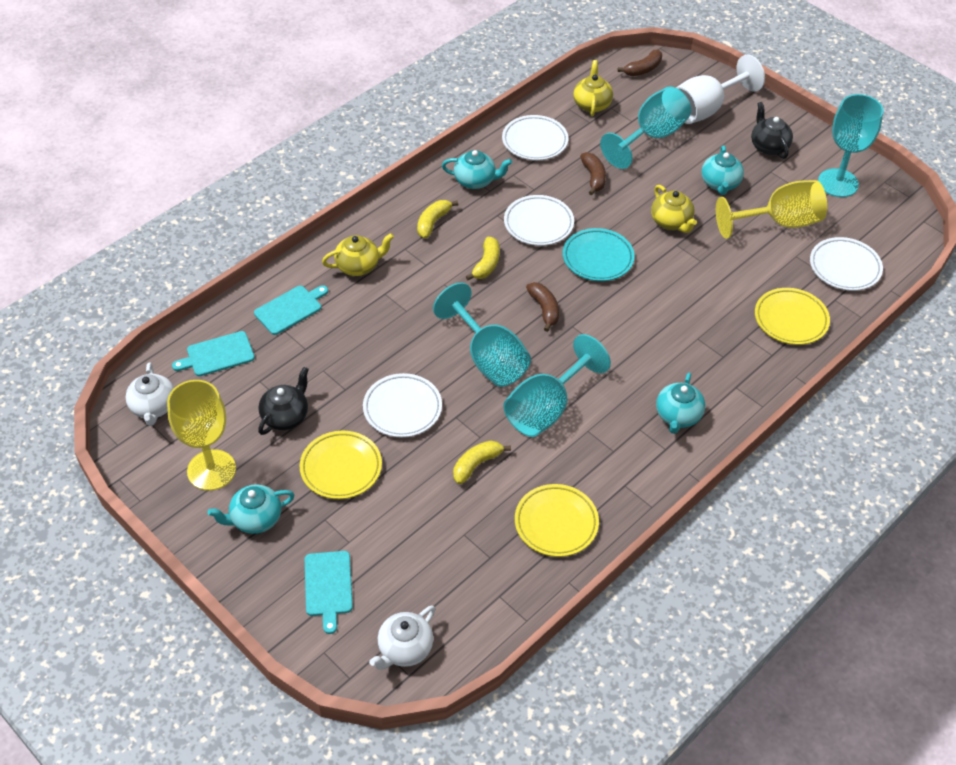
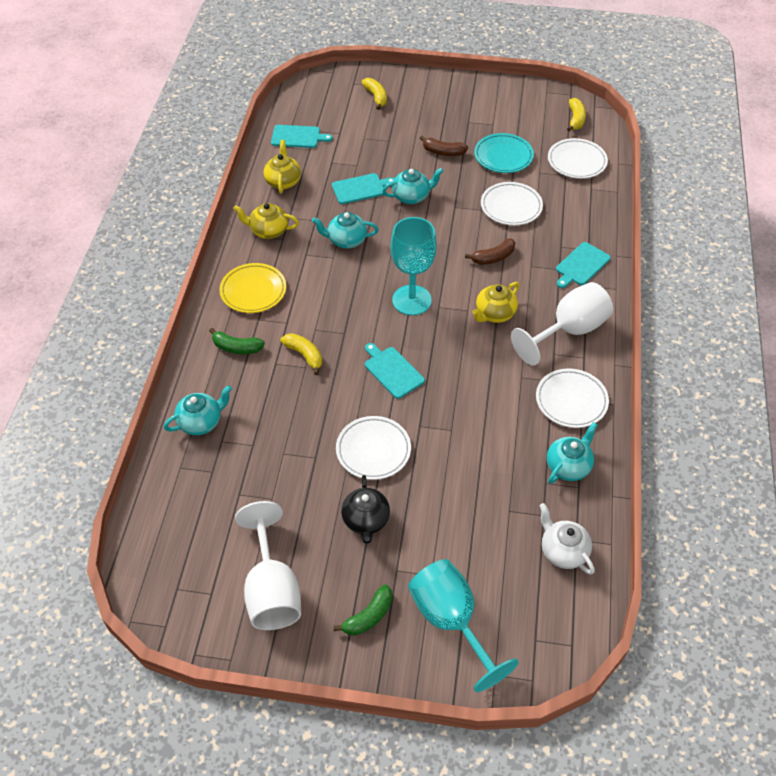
black teapot: [258,367,309,435] [751,102,793,159] = 2 -> [341,475,390,544] = 1
brown banana: [526,282,559,332] [580,152,606,195] [618,50,662,76] = 3 -> [420,136,468,156] [465,239,516,265] = 2
green banana: none = 0 -> [209,328,265,354] [333,584,392,636] = 2
turquoise cutting board: [172,331,255,376] [254,285,328,335] [305,551,353,634] = 3 -> [271,125,333,148] [332,173,395,204] [365,343,425,399] [556,242,611,288] = 4
turquoise goblet: [433,283,531,387] [503,334,611,437] [600,86,691,169] [818,94,884,197] = 4 -> [390,217,437,315] [408,559,519,692] = 2
white goblet: [676,54,765,124] = 1 -> [235,501,301,630] [511,282,613,366] = 2
white teapot: [126,363,174,426] [369,606,436,670] = 2 -> [539,503,595,575] = 1
yellow goblet: [167,380,236,491] [716,180,827,239] = 2 -> none = 0
yellow plate: [300,431,382,499] [515,484,599,557] [755,288,830,345] = 3 -> [219,263,286,313] = 1

